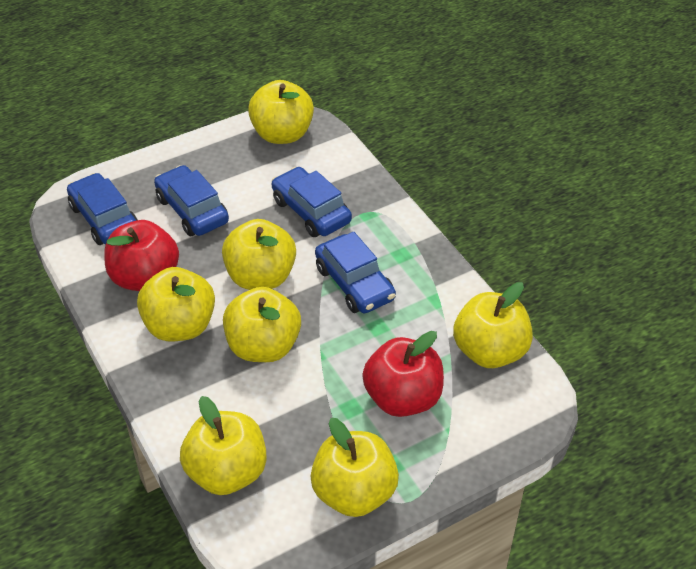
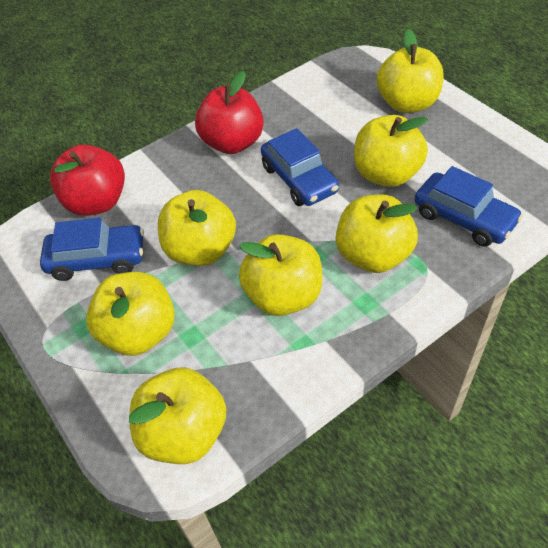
blue car: [67,173,138,245] [154,165,229,236] [272,167,352,237] [315,232,396,313] = 4 -> [40,218,144,281] [261,128,339,206] [415,166,523,247] = 3

